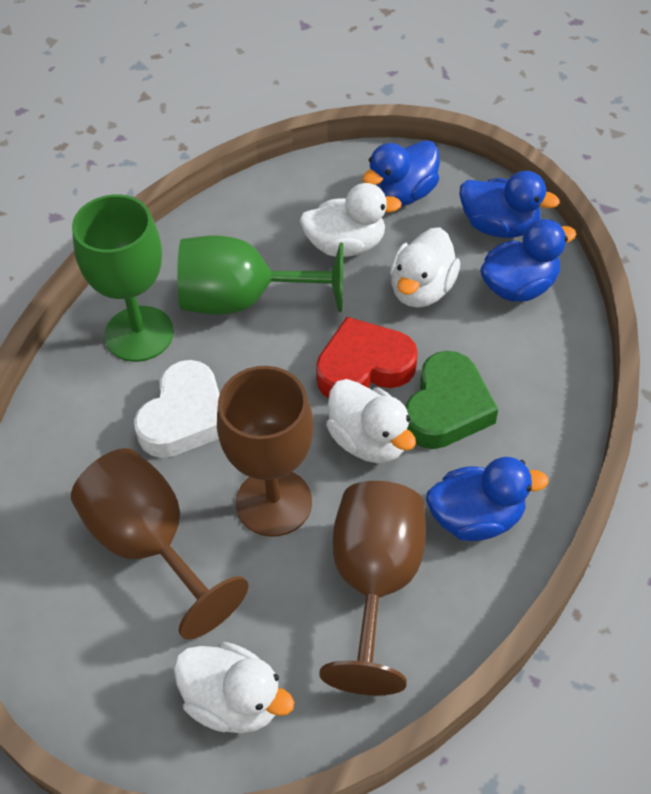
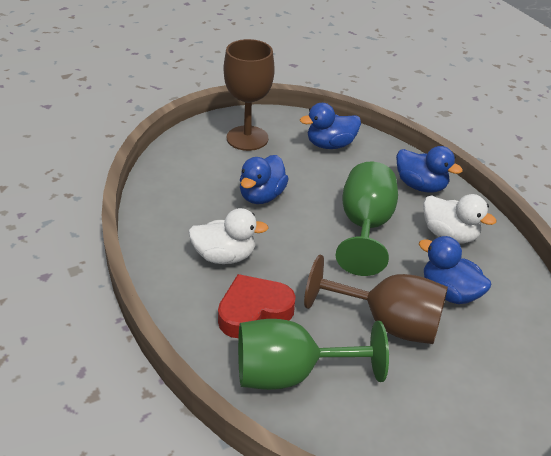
brown goblet: [71,448,249,640] [217,366,313,537] [319,481,426,696] = 3 -> [224,39,275,151] [304,255,448,344] = 2
green heart: [405,351,498,449] = 1 -> none = 0
white duck: [174,642,294,733] [300,183,402,257] [326,379,416,463] [390,227,460,307] = 4 -> [188,208,269,264] [423,194,497,244] = 2
white heart: [134,360,220,458] = 1 -> none = 0

